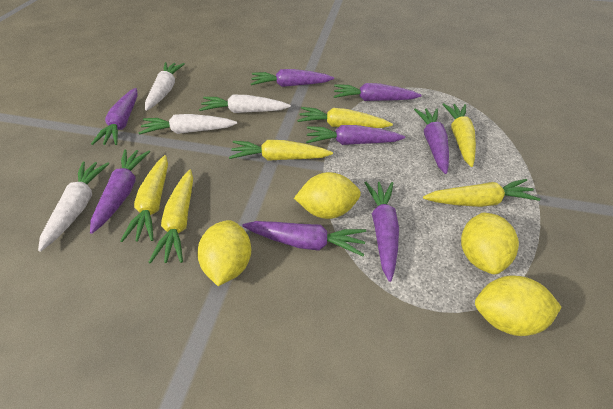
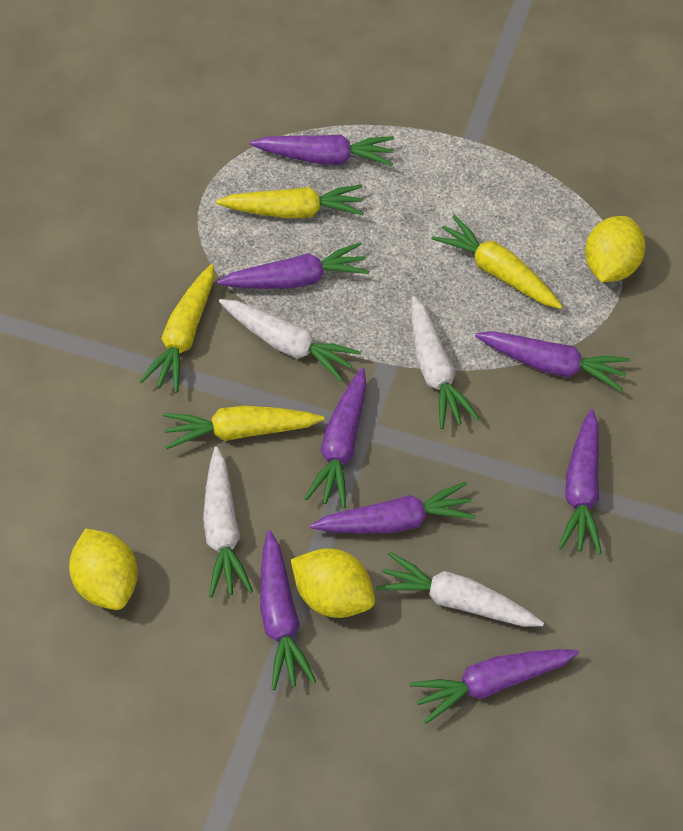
yellow carrot: [120,155,168,242] [148,170,193,264] [229,140,333,161] [297,107,393,128] [423,179,541,207] [442,103,476,167] = 6 -> [139,264,214,393] [163,406,324,449] [216,185,364,219] [431,215,562,309] = 4
yellow lemon: [197,220,251,286] [294,172,361,219] [461,212,519,274] [475,275,561,336] = 4 -> [69,528,138,610] [291,548,375,618] [585,216,645,282] = 3

